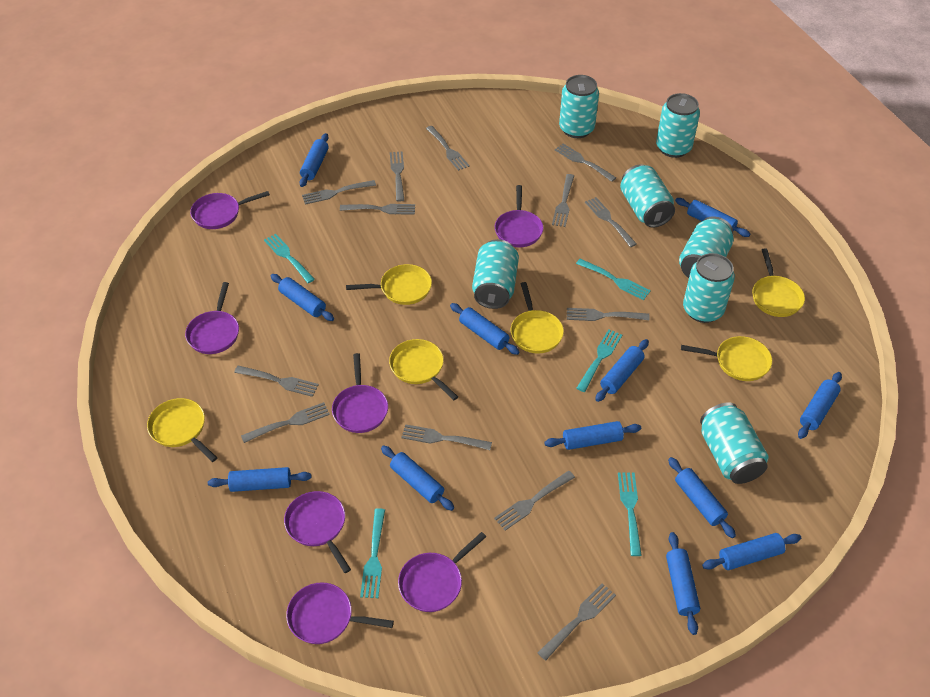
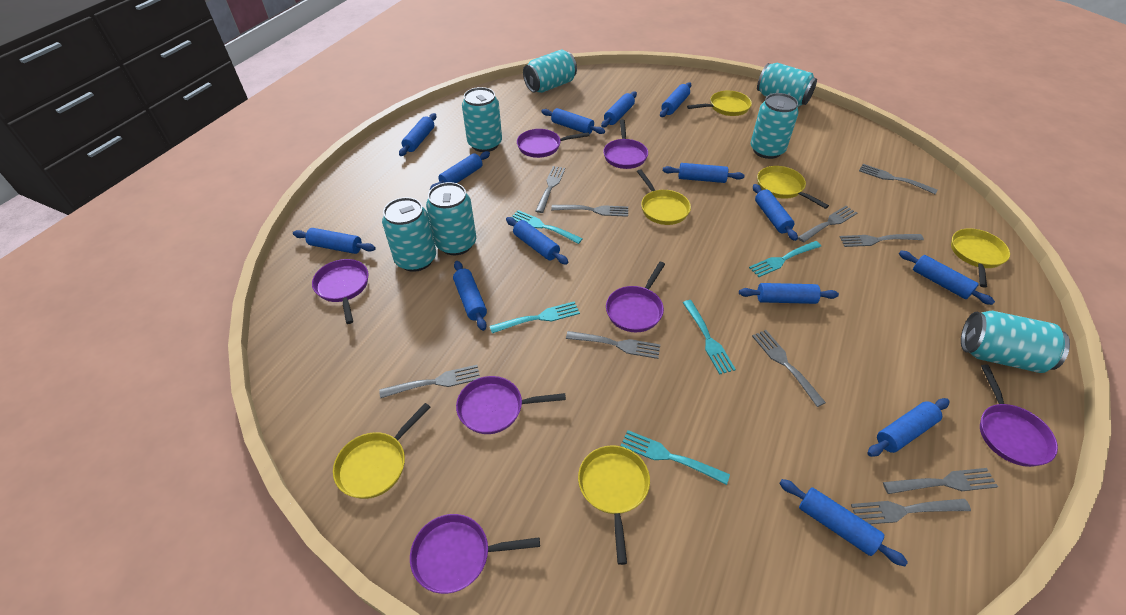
blue rolling pin: [208,467,311,492] [271,274,334,321] [299,133,329,187] [381,445,454,511] [450,303,519,355] [544,421,641,450] [595,339,649,402] [666,532,700,635] [668,457,736,538] [675,198,750,237] [702,533,801,570] [798,372,842,439] = 12 -> [293,228,376,254] [399,113,436,156] [430,151,490,189] [453,261,487,331] [506,217,568,265] [541,108,605,134] [601,92,637,127] [660,82,691,117] [663,163,744,183] [739,283,839,304] [753,184,798,241] [779,479,908,566] [867,398,950,457] [899,251,995,305] = 14
grey fork: [234,366,319,397] [241,402,330,443] [302,180,376,205] [340,204,415,215] [390,152,404,202] [401,424,492,450] [426,126,470,171] [494,471,575,530] [538,583,616,661] [552,174,574,227] [555,144,616,182] [567,308,650,321] [585,197,637,247] = 13 -> [379,365,480,398] [535,166,565,213] [551,205,628,217] [566,331,660,359] [752,330,826,407] [798,206,857,243] [840,234,924,247] [851,499,971,524] [859,164,938,194] [883,468,998,494] = 10

